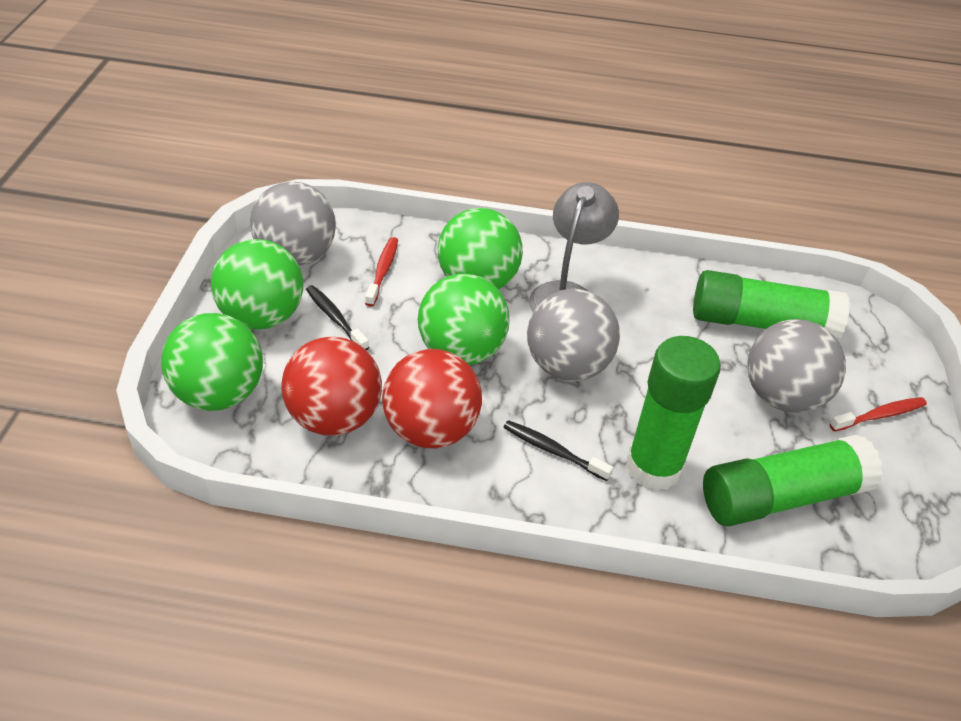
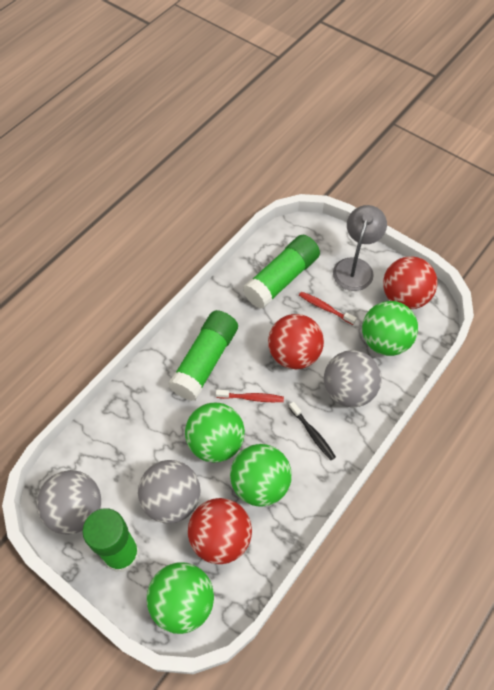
black toothbrush: [306,285,369,350] [503,420,613,481] = 2 -> [289,402,336,460] = 1
red ball: [281,336,382,436] [382,349,482,449] = 2 -> [188,498,252,564] [268,314,324,369] [383,256,437,309] = 3

